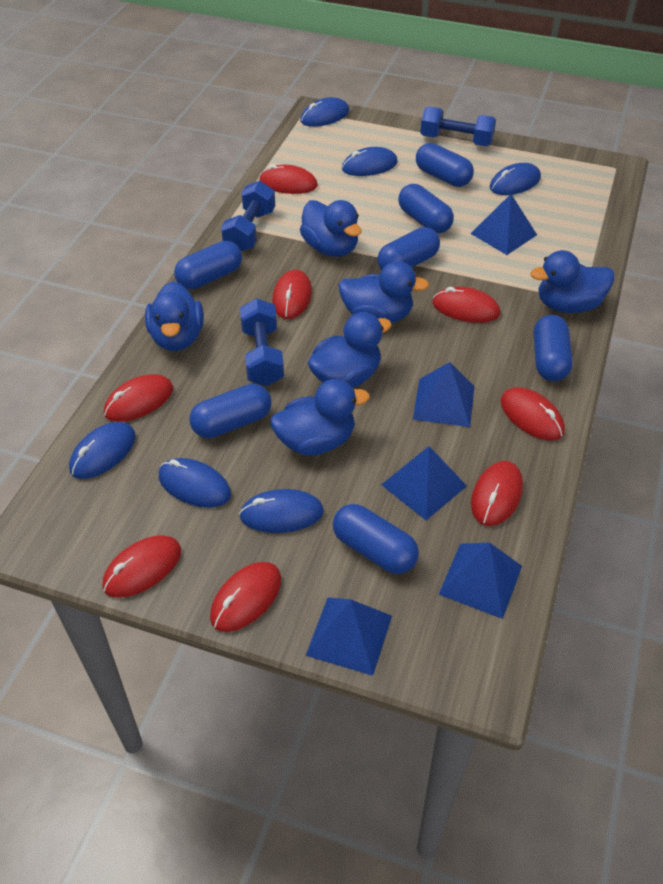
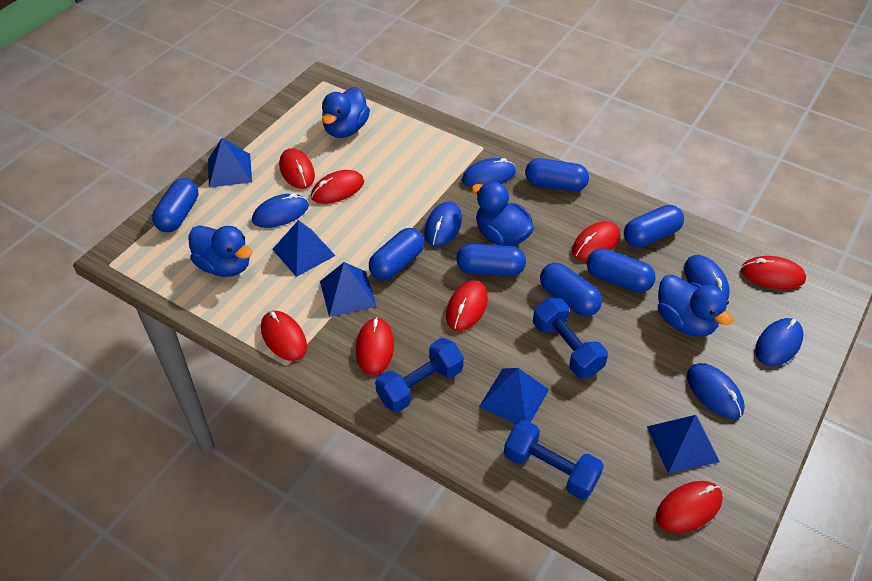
blue duck: [145,281,204,351] [270,379,370,456] [300,200,362,257] [308,312,392,388] [338,261,429,323] [530,250,614,313] = 6 -> [188,226,252,277] [322,87,370,138] [471,182,534,246] [658,275,733,336] = 4

